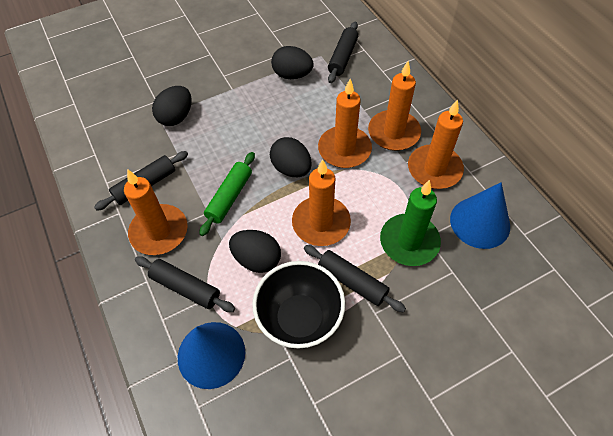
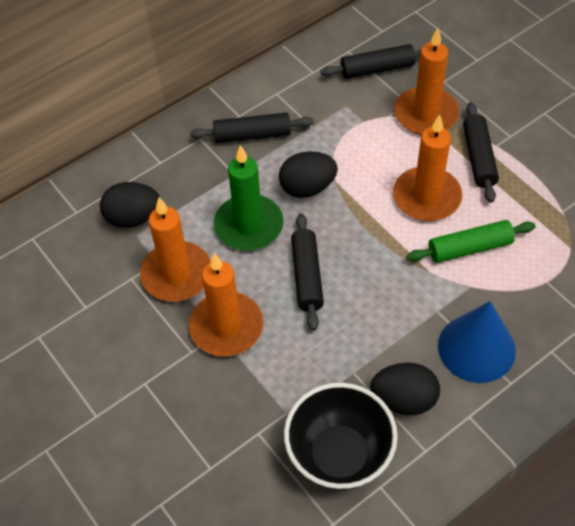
black egg: [152,86,192,126] [229,230,281,273] [270,137,312,177] [271,46,314,79] = 4 -> [100,182,160,228] [279,151,338,198] [370,362,440,415] = 3
blue cone: [178,322,245,389] [450,182,510,249] = 2 -> [438,301,516,383] = 1
orange candle: [124,169,188,255] [292,159,351,246] [318,79,372,168] [368,61,421,151] [408,99,464,189] = 5 -> [140,197,211,302] [189,253,264,357] [393,114,462,221] [394,28,459,135] = 4

